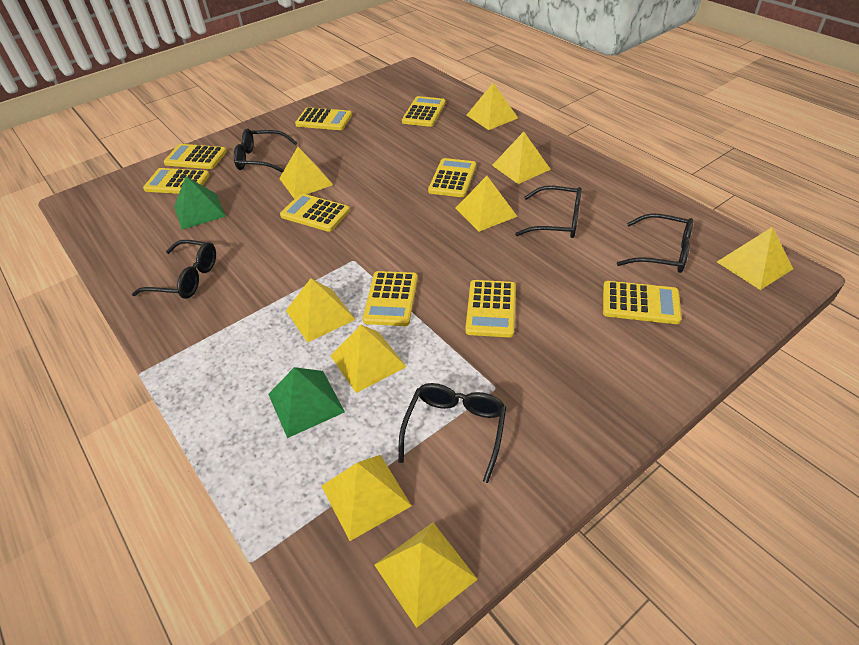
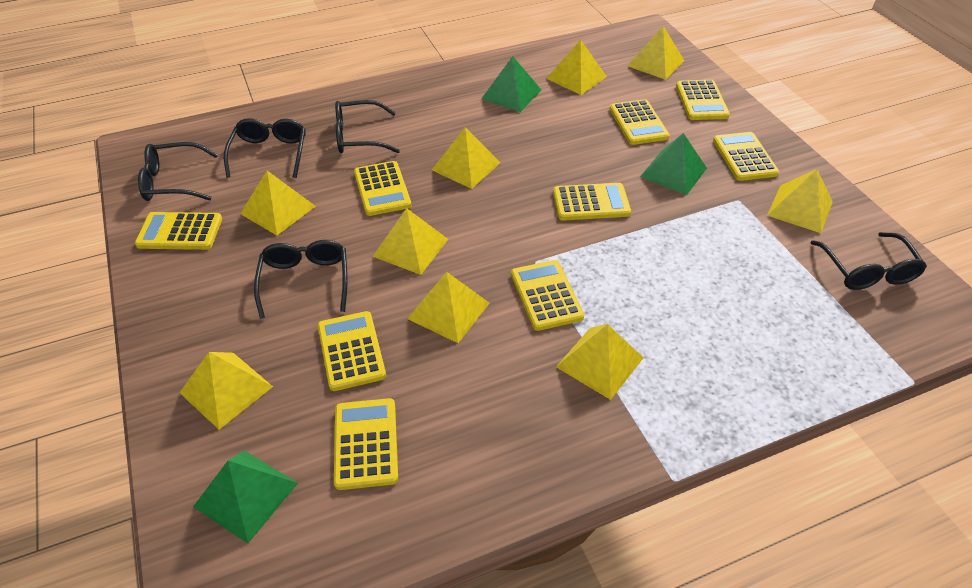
green pyramid: [174,176,226,230] [268,367,345,438] = 2 -> [193,451,298,543] [481,56,541,112] [640,133,707,195] = 3

